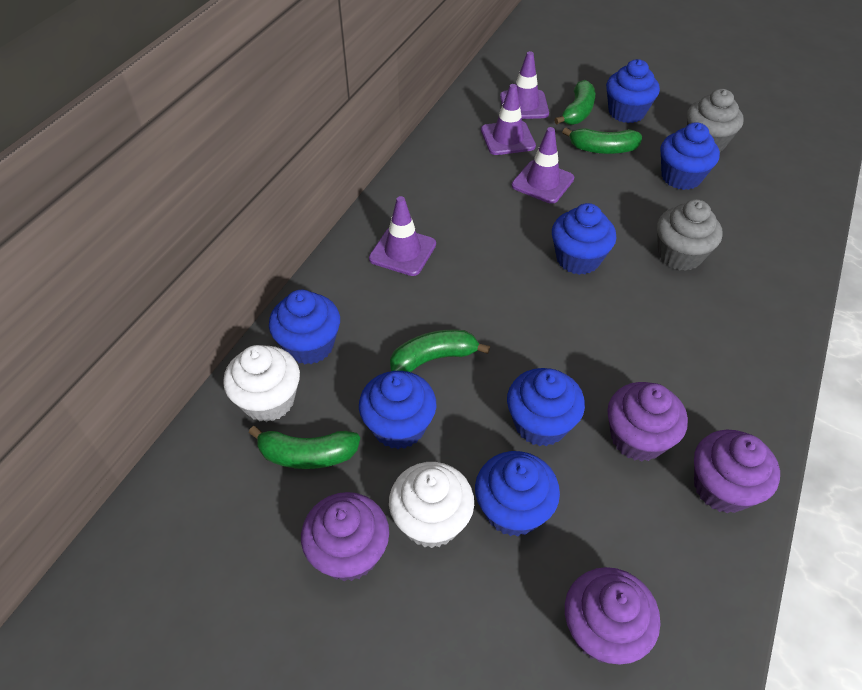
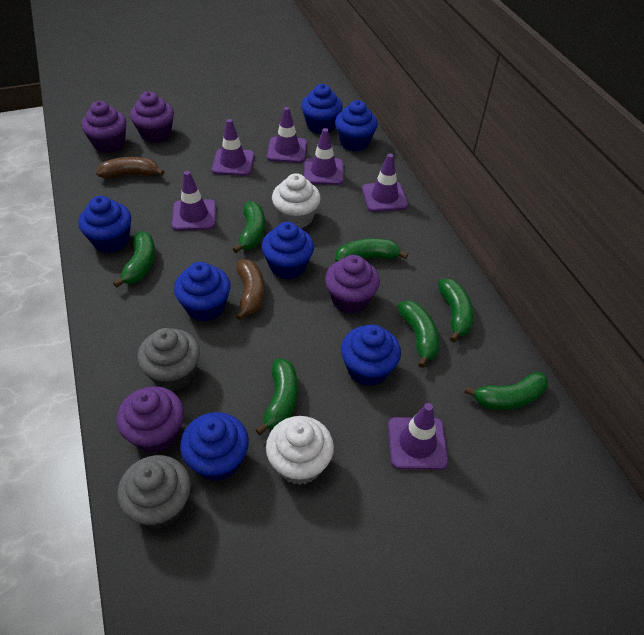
brown banana: none = 0 -> [96,157,164,179] [236,259,265,320] = 2
green banana: [249,426,360,469] [390,329,490,372] [554,80,595,125] [562,128,642,154] = 4 -> [113,231,155,288] [233,201,265,253] [255,358,298,435] [335,238,408,262] [398,301,439,368] [438,279,474,342] [464,372,548,410] = 7
purple traffic cone: [369,196,436,276] [481,84,536,155] [500,51,549,119] [511,127,574,204] = 4 -> [172,171,216,231] [212,119,254,176] [267,107,307,163] [304,128,343,185] [362,153,408,212] [388,403,448,470] = 6

